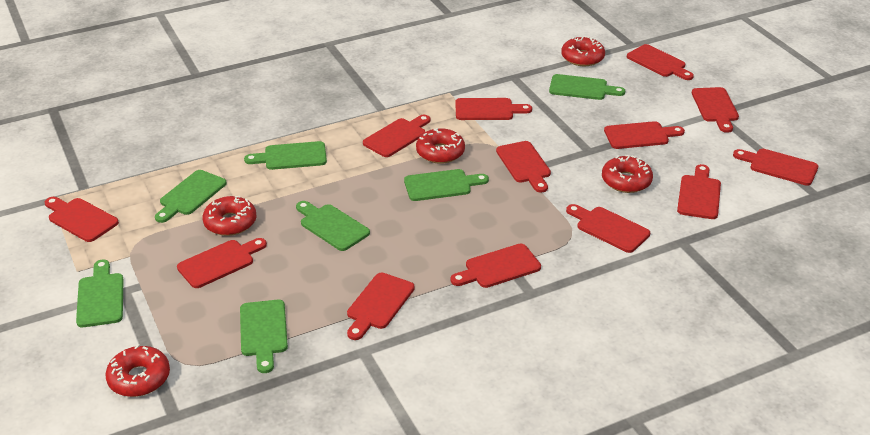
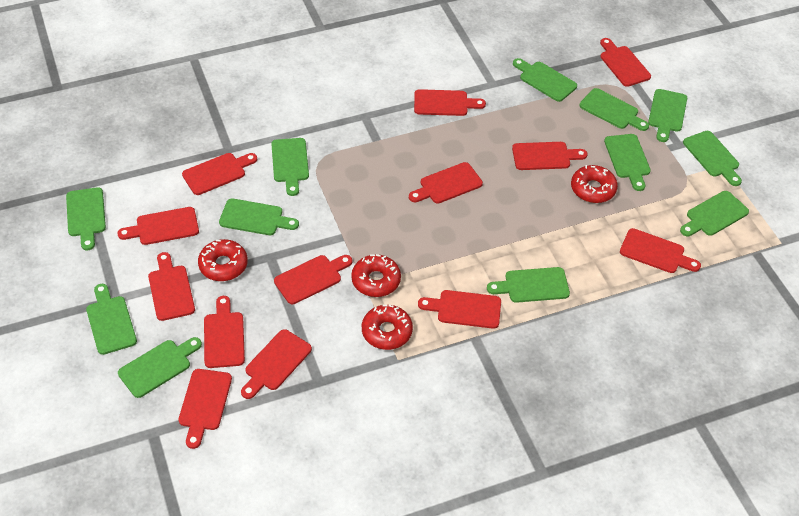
green cutting board: [76,260,124,327] [155,170,226,223] [240,300,288,373] [244,141,327,170] [296,201,370,251] [404,169,489,201] [549,74,625,100] = 7 -> [66,187,106,250] [86,284,137,355] [118,337,202,398] [219,198,299,235] [271,138,309,196] [487,267,570,303] [513,58,577,102] [579,88,649,131] [604,134,651,191] [648,89,687,142] [680,191,749,236] [683,131,742,186] = 12
red donut: [105,344,170,397] [202,196,257,236] [416,128,465,164] [561,36,605,66] [602,155,653,193] = 5 -> [198,239,248,281] [351,254,401,297] [362,305,413,350] [571,165,618,203] = 4

